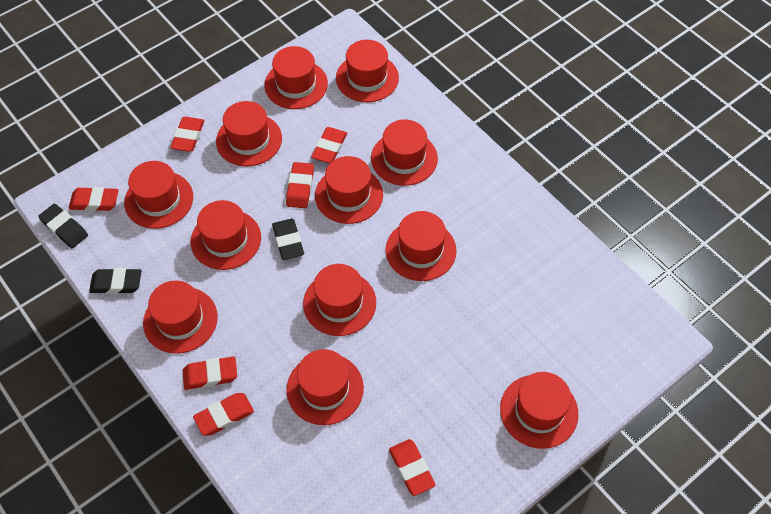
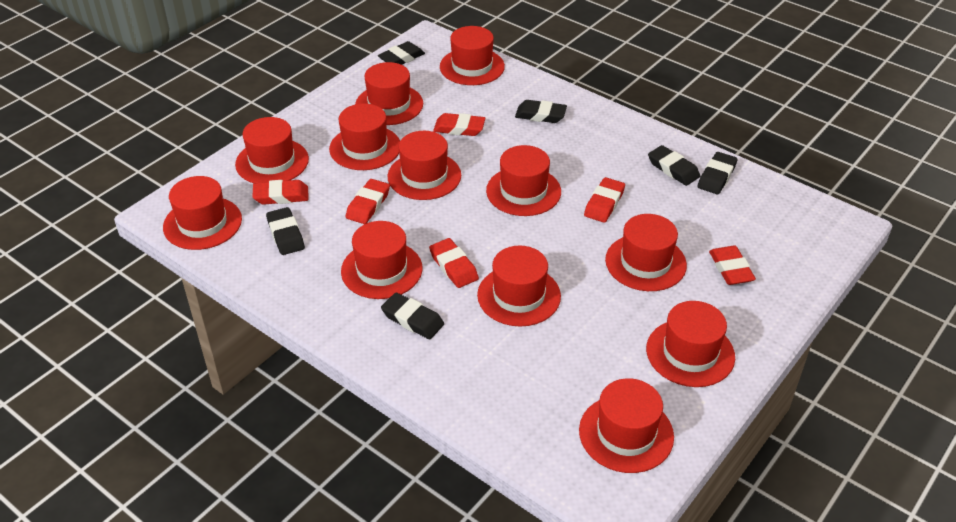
black eraser: [38,204,88,248] [89,268,141,294] [272,219,304,260] = 3 -> [266,207,305,255] [378,41,425,65] [381,293,444,339] [515,100,567,123] [648,145,700,186] [697,152,737,194] = 6
red eraser: [69,187,119,211] [170,117,205,152] [183,356,237,390] [193,393,254,436] [286,162,314,208] [311,127,347,163] [389,439,435,496] = 7 -> [252,180,308,205] [346,179,390,224] [429,238,479,288] [433,113,486,136] [584,177,625,223] [709,246,756,285] = 6

